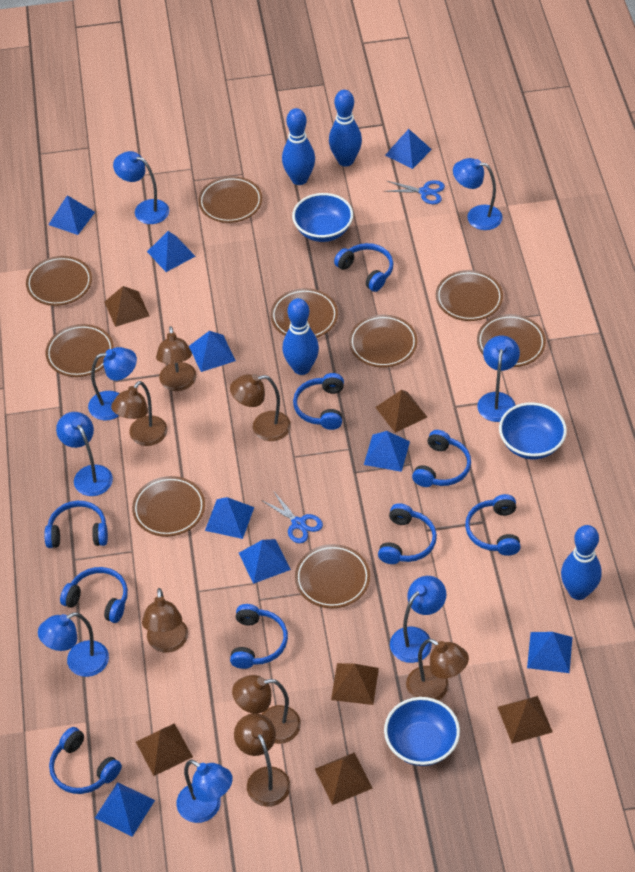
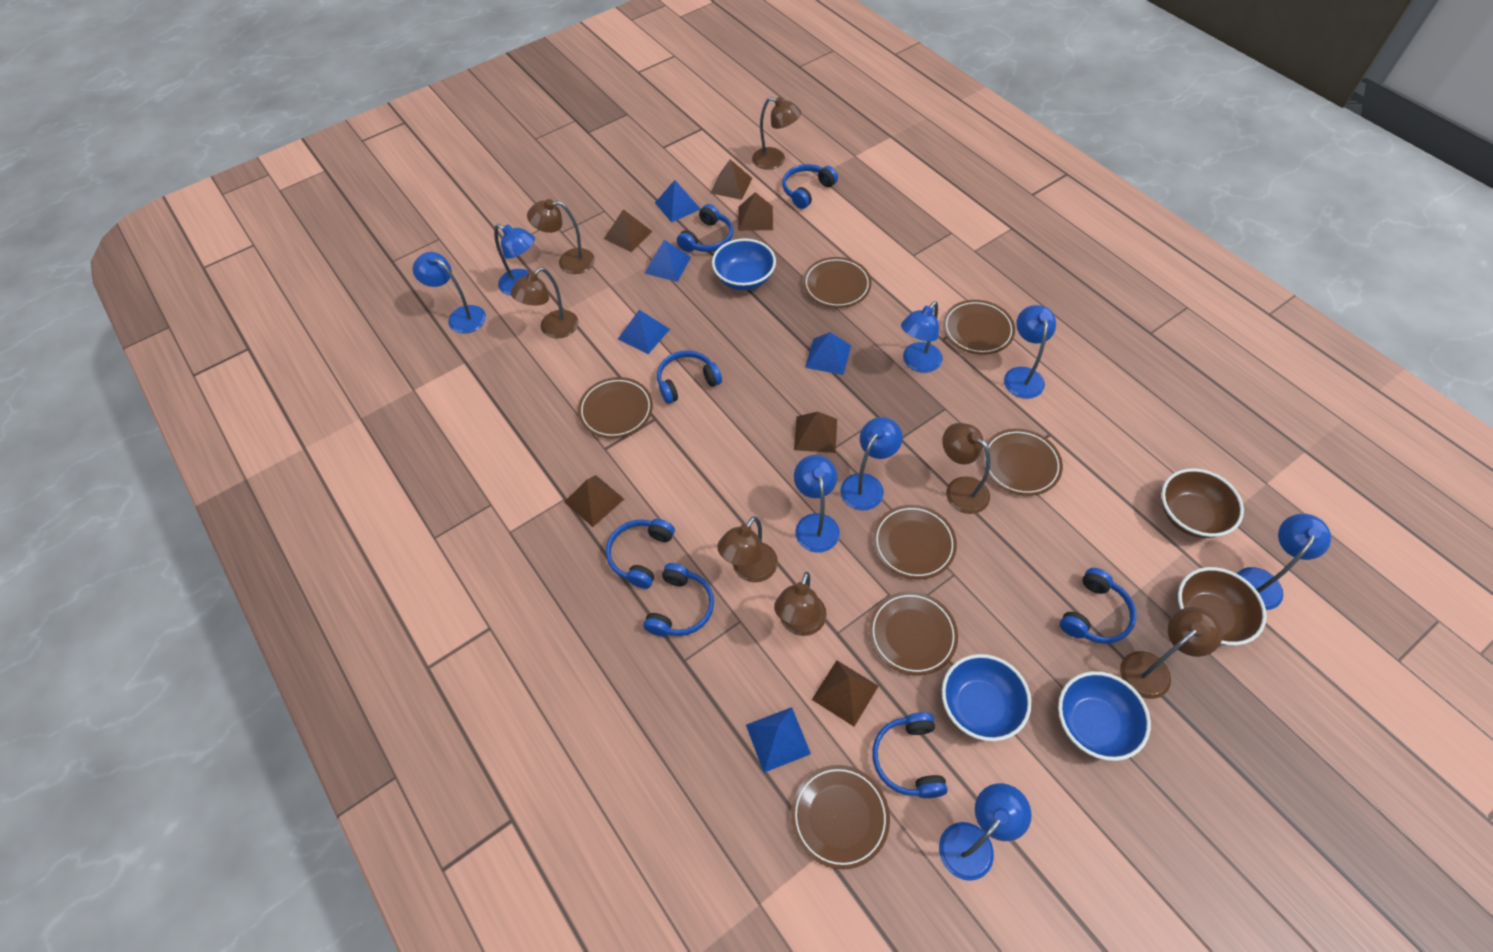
blue bowling pin: [282,108,315,185] [282,298,319,375] [329,90,362,167] [561,525,602,600] = 4 -> none = 0
blue headphones: [44,501,108,548] [49,727,122,794] [60,567,128,623] [230,604,288,669] [293,373,344,430] [334,243,394,292] [378,503,437,564] [412,430,471,487] [465,494,521,556] = 9 -> [606,519,675,589] [643,563,714,637] [657,350,722,404] [677,204,733,252] [782,164,838,209] [872,712,948,798] [1060,568,1136,644] = 7
blue pyramid: [48,195,95,235] [95,782,155,837] [147,231,195,272] [189,331,236,372] [205,497,254,539] [239,539,291,584] [364,431,410,472] [385,129,432,169] [527,632,572,673] = 9 -> [618,310,670,354] [644,240,691,282] [655,180,701,223] [746,707,811,773] [805,332,851,375] = 5
blue scissors: [261,492,323,543] [384,180,445,204] = 2 -> none = 0
brown bowl: none = 0 -> [1161,468,1244,538] [1178,567,1267,646] = 2
brown plate: [26,256,92,306] [45,324,114,377] [132,476,205,537] [198,176,262,223] [271,288,338,338] [295,544,370,608] [349,315,418,368] [436,270,503,321] [477,314,546,367] = 9 -> [578,377,653,438] [791,765,890,870] [803,257,871,308] [869,591,958,675] [873,505,957,579] [943,300,1015,355] [982,429,1063,496] = 7

